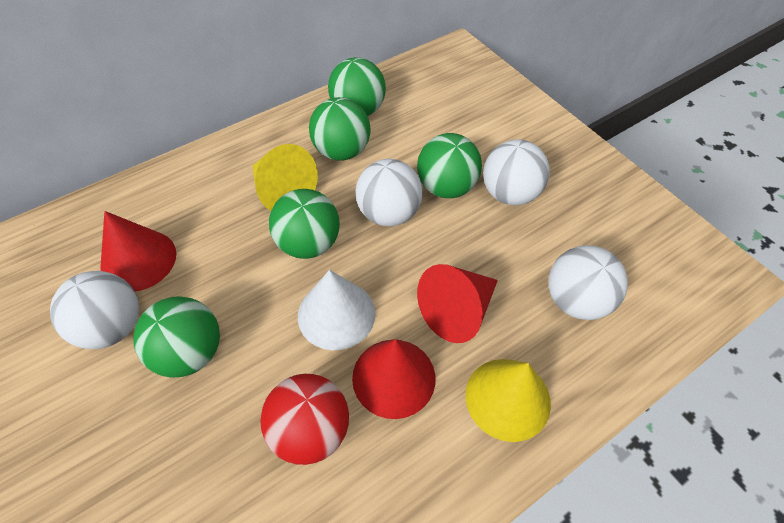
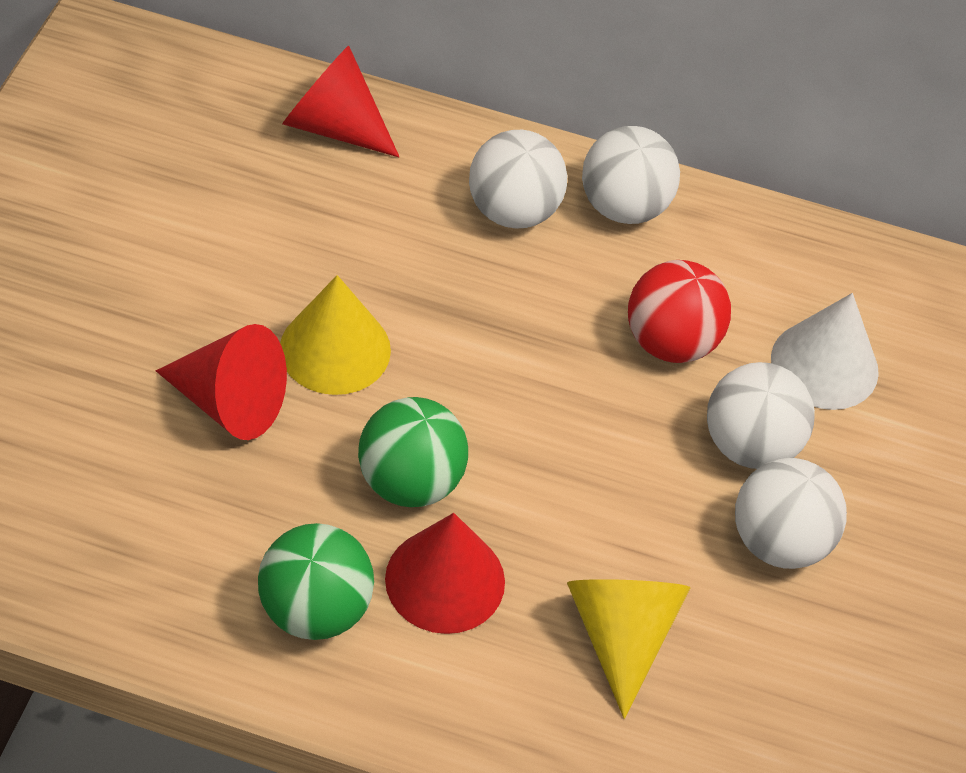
green ball: [134,296,220,378] [269,189,340,259] [309,97,370,161] [328,57,386,116] [417,133,482,198] = 5 -> [258,523,374,640] [358,397,468,507] = 2

